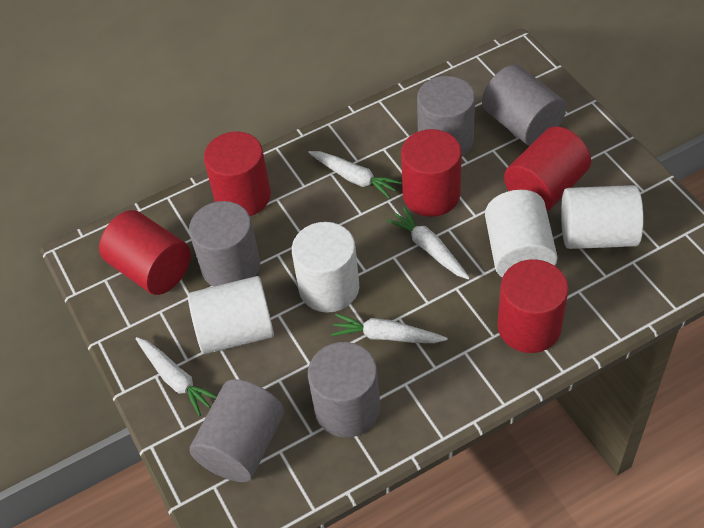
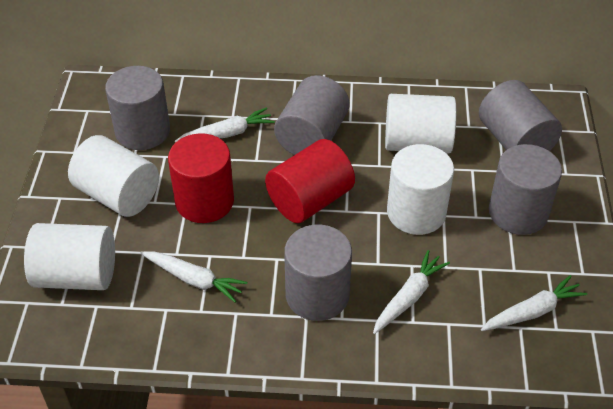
red cylinder: [99,210,191,295] [204,132,271,216] [401,129,462,217] [497,259,568,353] [504,126,591,211] = 5 -> [168,133,234,223] [265,139,355,223] = 2

